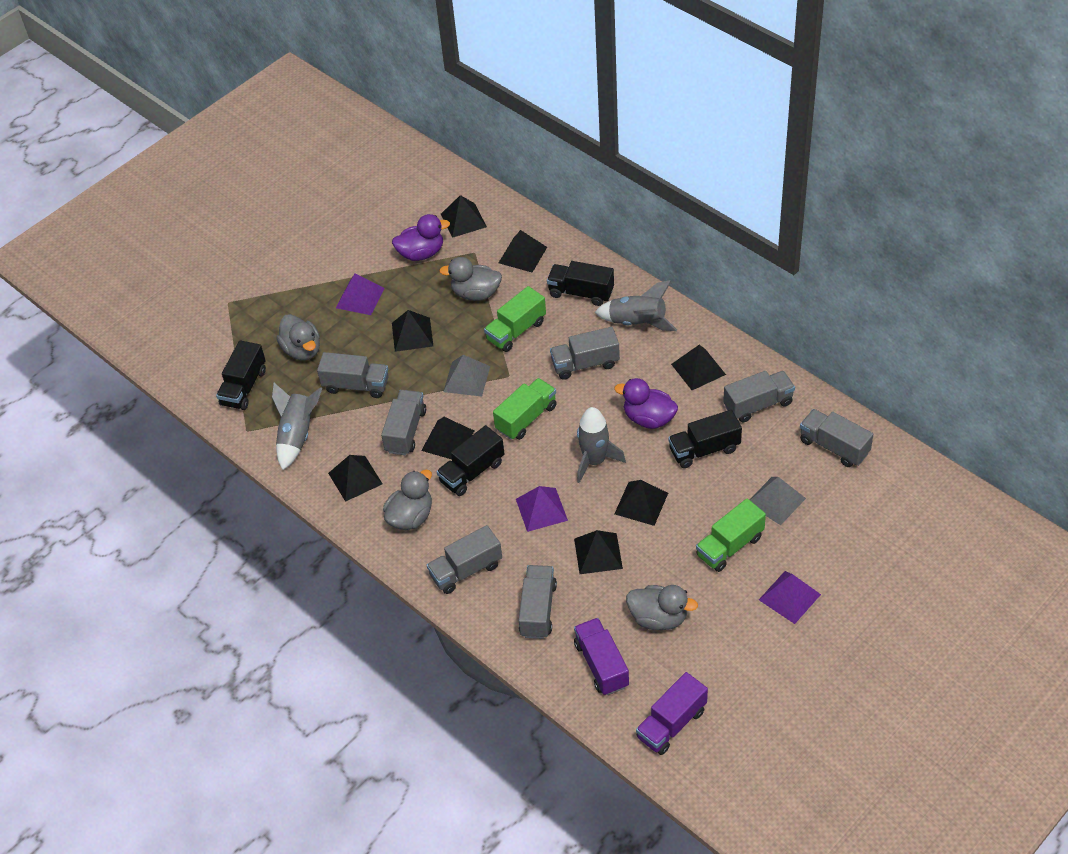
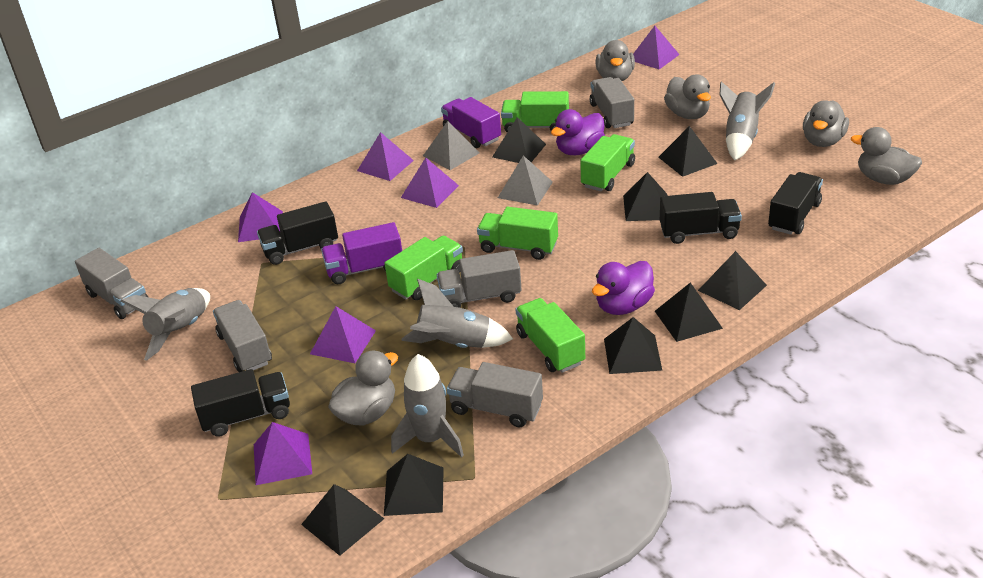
green truck: [484,286,546,352] [493,378,557,440] [696,498,766,572] = 3 -> [385,236,463,300] [477,207,558,260] [501,91,569,132] [515,298,585,373] [580,134,635,191] = 5
grey duck: [276,314,320,360] [383,470,432,530] [439,257,502,301] [626,585,698,630] = 4 -> [328,350,398,425] [595,40,635,81] [664,75,711,119] [803,100,849,147] [851,127,922,185] = 5
grey rocket: [272,383,322,470] [577,407,626,483] [594,280,677,331] = 3 -> [120,288,210,361] [391,354,464,458] [401,279,513,348] [720,81,775,160] = 4
grey truck: [317,352,389,398] [381,390,426,455] [427,525,502,594] [519,565,557,639] [550,327,620,380] [723,371,795,423] [800,409,873,467] = 7 -> [75,248,148,319] [213,300,272,372] [437,250,522,308] [447,362,543,427] [590,77,634,128] = 5
purple pyramid: [336,273,384,315] [516,486,568,532] [759,571,821,624] = 3 -> [238,192,283,242] [254,422,312,485] [310,306,376,363] [357,132,414,181] [401,158,459,208] [633,26,680,70] = 6

